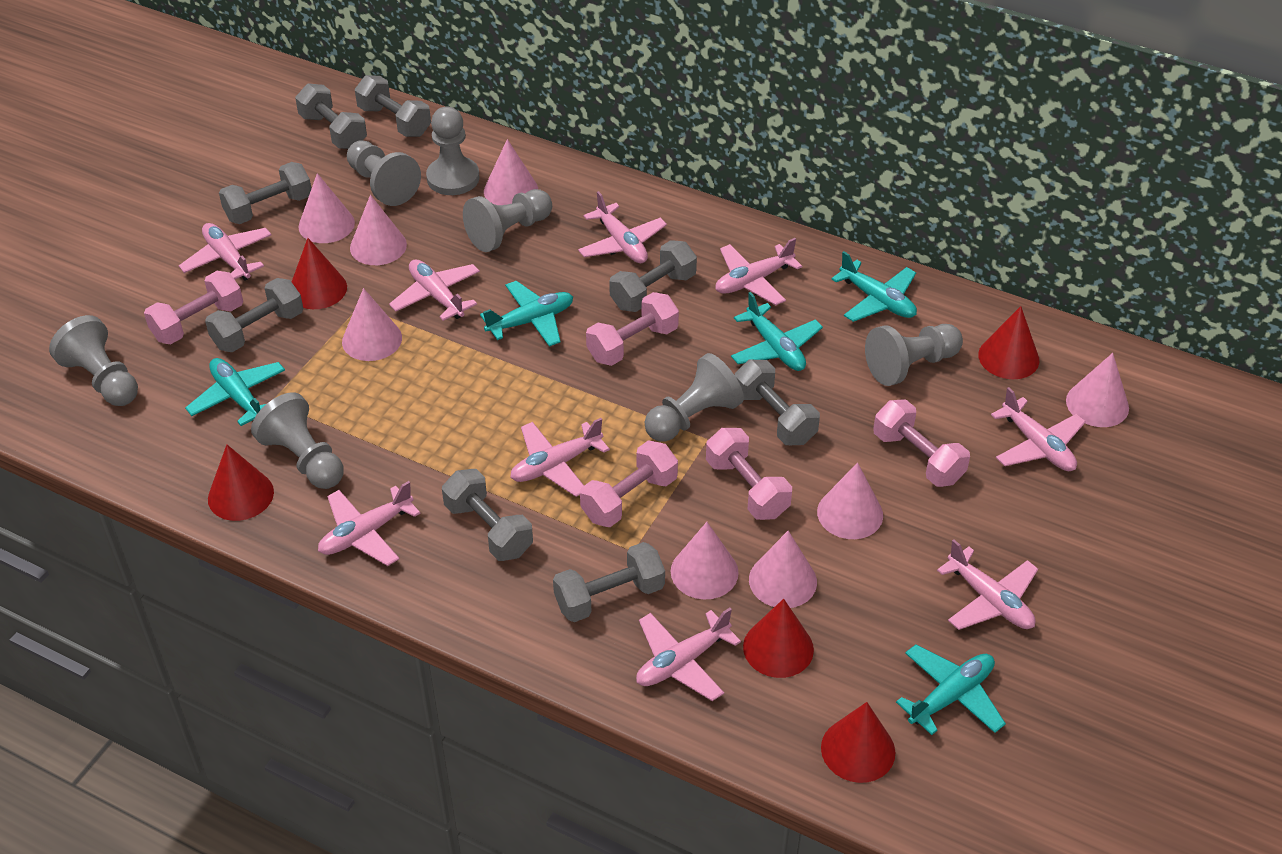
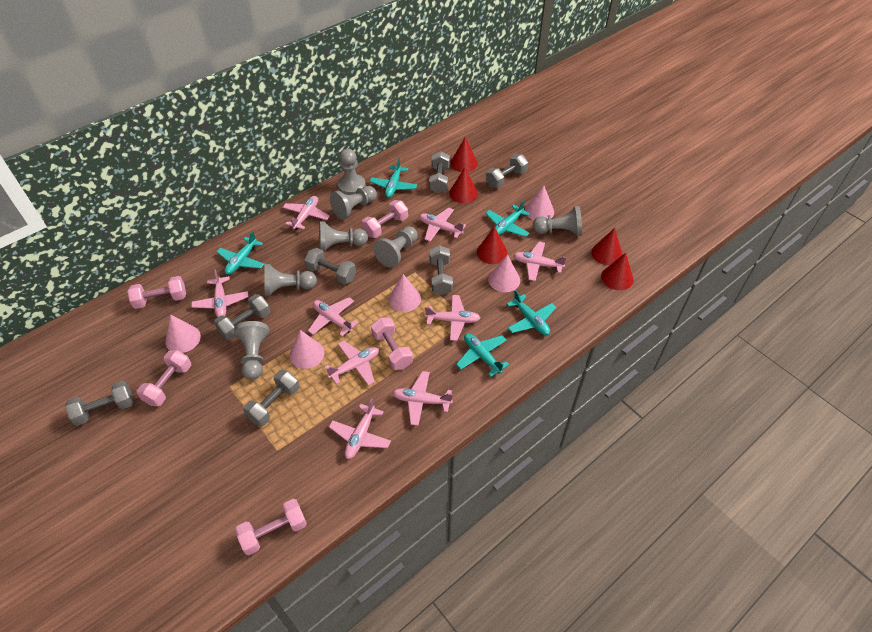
grey dumbbell: [205,278,303,352] [219,162,312,224] [295,83,367,149] [355,75,431,137] [442,469,533,561] [553,542,665,622] [609,240,697,312] [735,360,820,445] = 8 -> [65,381,134,426] [214,294,271,340] [243,370,299,426] [304,248,356,285] [429,151,450,193] [429,245,453,295] [486,154,528,188] = 7
pink cone: [299,173,355,243] [342,288,402,361] [350,195,407,265] [484,139,538,205] [671,522,739,600] [749,531,817,608] [817,463,883,539] [1066,353,1129,427] = 8 -> [166,314,201,353] [289,330,324,369] [388,274,421,312] [488,254,520,292] [525,185,554,220] = 5

